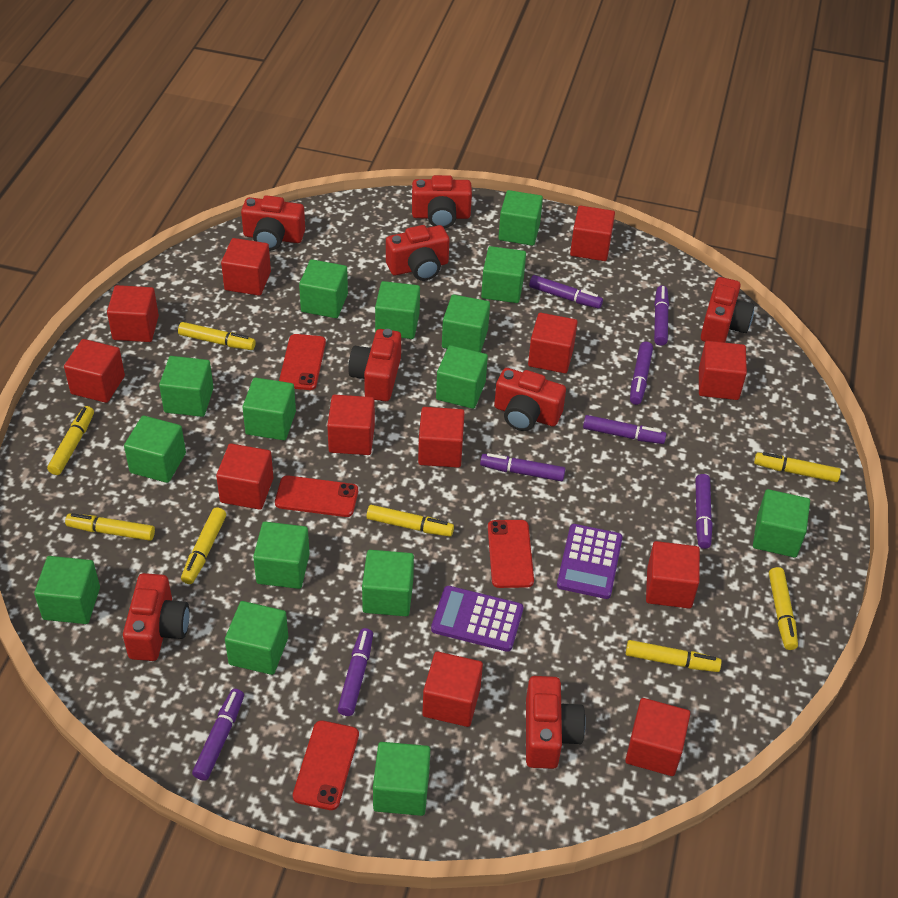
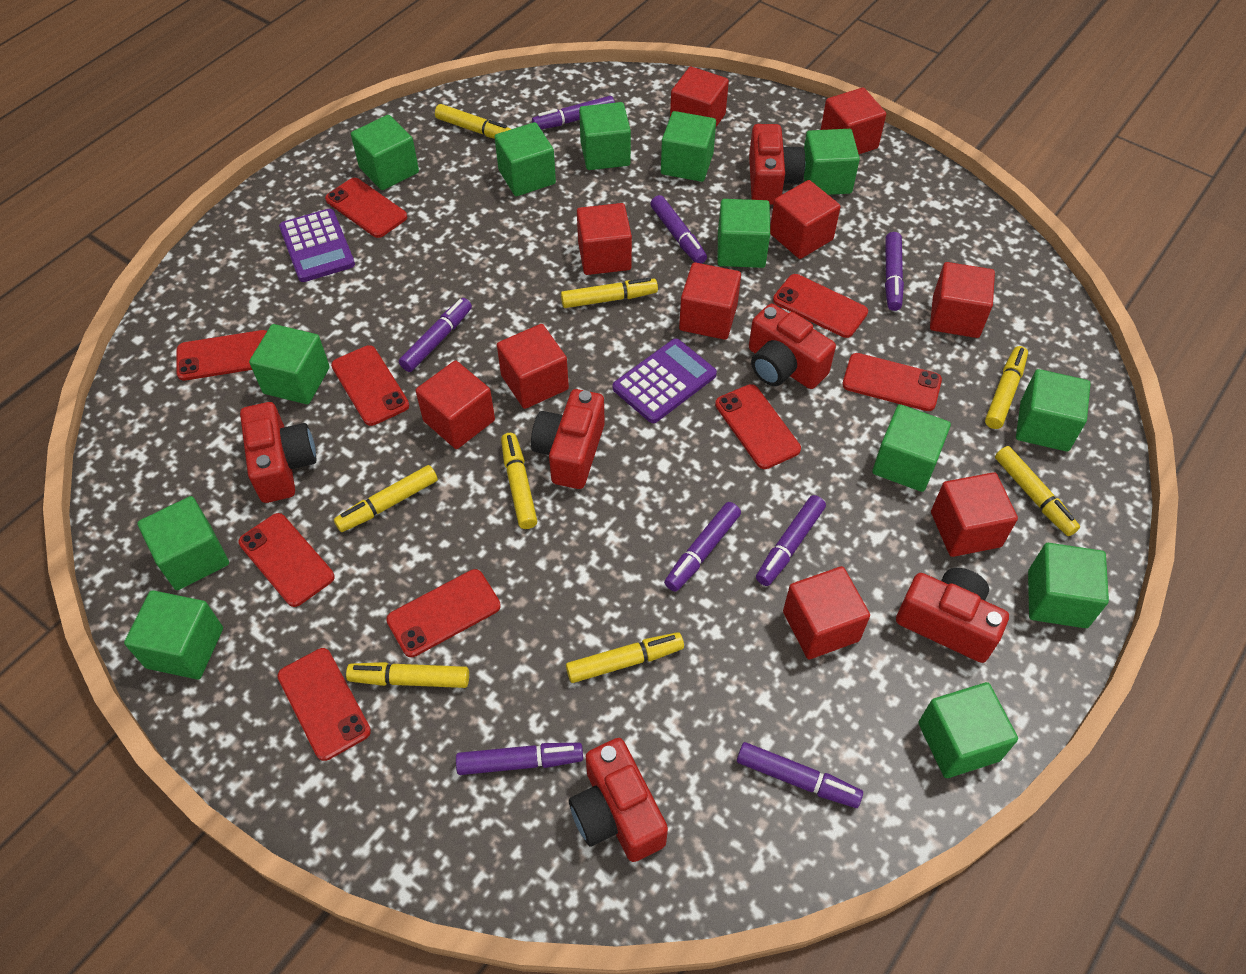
green cube: [34,556,100,624] [124,416,186,483] [159,356,214,417] [225,601,288,675] [242,377,296,440] [253,522,310,589] [299,259,348,318] [362,550,414,616] [373,742,430,816] [375,281,420,339] [436,345,488,409] [442,295,490,352] [481,246,526,303] [498,190,543,246] [753,489,810,558] = 15 -> [124,590,223,679] [137,496,229,590] [249,324,330,404] [351,115,419,190] [495,122,556,196] [579,102,631,170] [661,111,716,182] [718,199,770,268] [804,129,860,195] [872,404,951,492] [918,682,1018,778] [1016,369,1091,452] [1028,543,1109,628] = 13
red camera: [123,573,190,661] [241,195,305,250] [348,329,401,401] [386,225,449,281] [412,175,472,228] [494,368,566,431] [526,676,586,769] [701,277,754,343] = 8 -> [240,402,317,503] [531,389,605,489] [569,738,668,862] [749,124,805,205] [749,304,836,389] [896,568,1009,663] = 6
red cube: [64,339,125,403] [107,285,159,342] [216,443,274,510] [221,238,271,296] [327,395,375,455] [418,407,465,468] [422,651,483,727] [528,313,578,373] [570,206,615,261] [625,698,690,776] [646,541,700,609] [699,341,747,400] = 12 -> [416,361,495,449] [497,324,569,409] [577,203,632,275] [670,67,729,127] [679,262,741,340] [770,180,841,259] [783,566,870,659] [821,88,886,154] [930,262,995,338] [931,472,1018,557] = 10
red phone: [275,475,358,517] [279,334,326,390] [293,720,359,810] [488,520,534,588] = 4 -> [176,330,267,381] [238,513,334,607] [277,648,371,761] [325,178,407,238] [331,345,409,426] [386,569,501,657] [715,384,801,469] [773,274,868,338] [842,353,942,411] = 9

